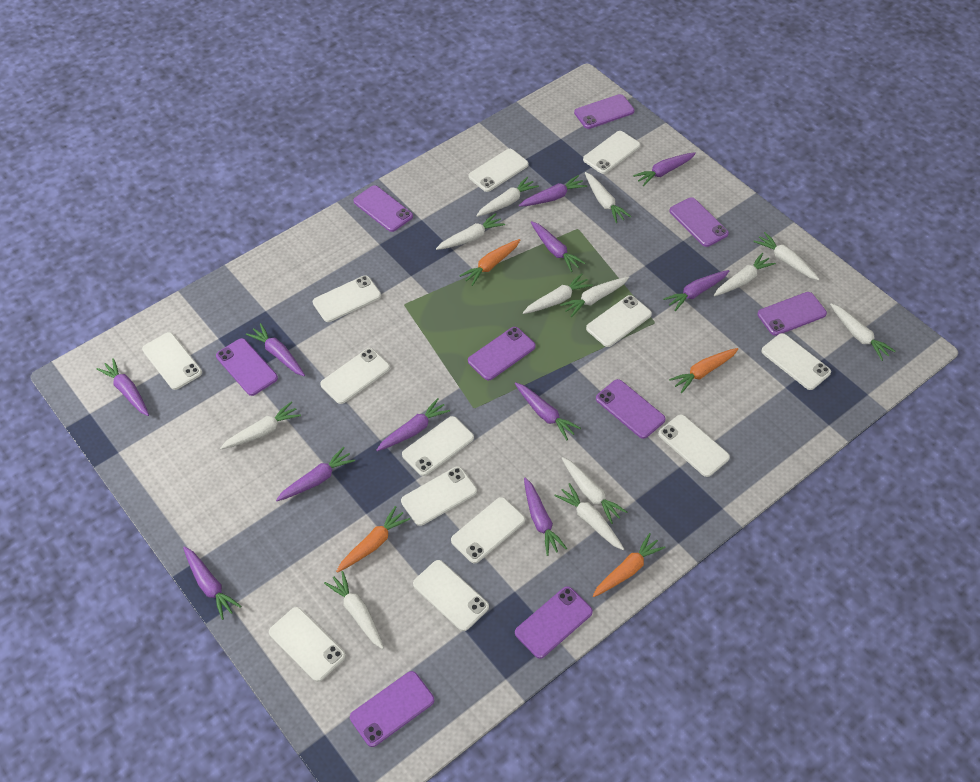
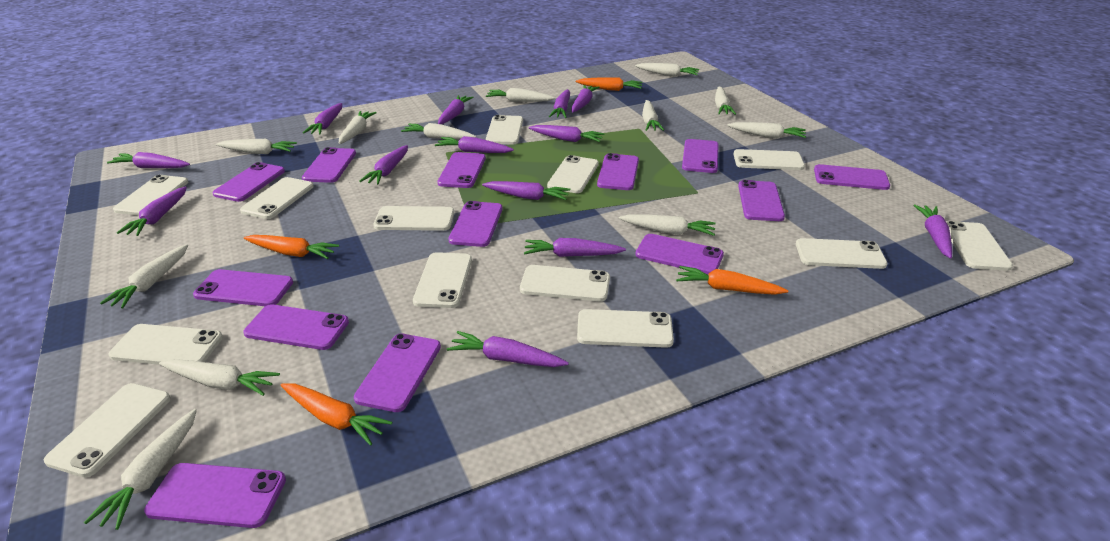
purple carrot: [97,358,149,416] [183,546,241,620] [246,323,305,376] [276,447,355,501] [376,398,450,451] [515,382,581,440] [519,175,587,207] [524,477,567,556] [531,221,585,272] [633,152,696,187] [663,270,729,311] = 11 -> [107,152,190,168] [117,187,187,236] [303,103,342,134] [359,145,408,185] [435,136,514,153] [438,95,474,124] [447,331,569,367] [482,181,570,200] [524,238,626,257] [529,125,604,142] [549,89,570,118] [571,85,599,113] [913,205,952,259] = 13
purple phone: [216,338,278,396] [350,671,434,747] [354,185,413,232] [468,327,536,381] [515,586,593,659] [574,94,635,129] [596,379,666,439] [669,197,729,247] [757,292,827,336] = 9 -> [144,463,286,528] [193,269,293,306] [213,162,285,202] [243,304,349,350] [302,147,356,183] [354,333,441,412] [437,152,486,188] [448,201,502,247] [597,153,639,190] [635,234,724,275] [682,139,719,173] [738,180,785,221] [814,164,890,190] = 13

